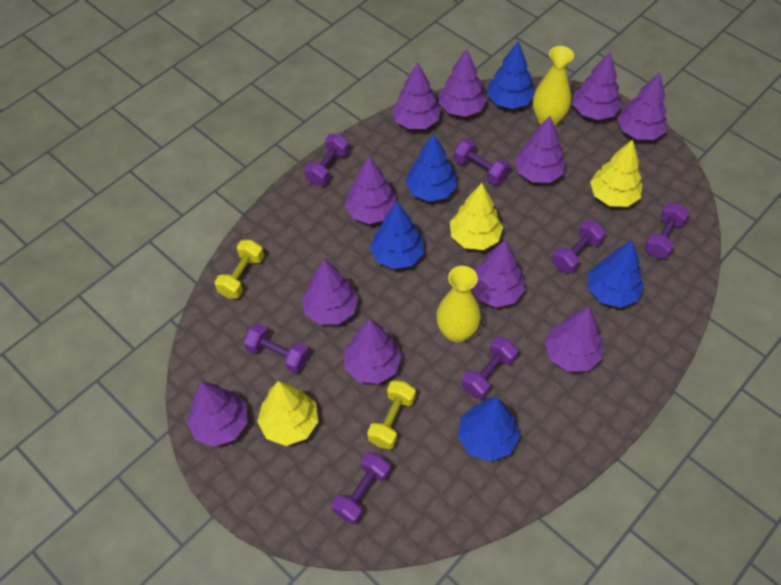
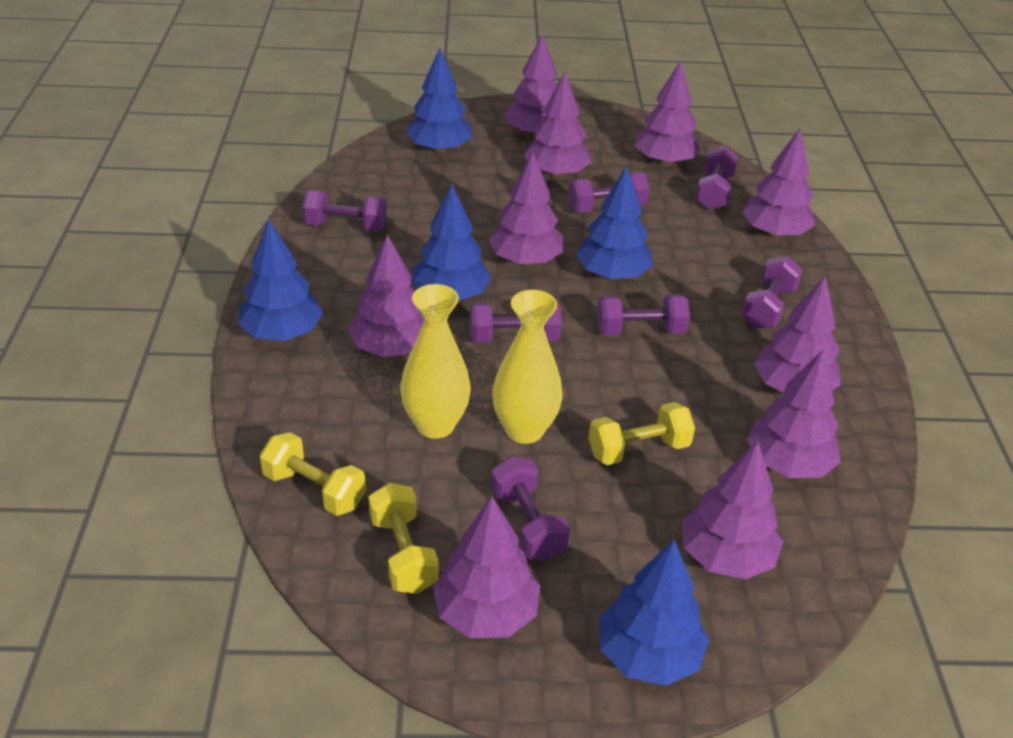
purple tree: [187,382,248,447] [302,259,358,325] [344,318,402,384] [345,156,396,224] [392,62,441,129] [439,49,487,117] [472,240,525,307] [514,116,565,183] [545,306,603,372] [573,52,622,120] [617,73,667,140] = 11 -> [348,234,424,357] [433,496,540,638] [489,152,563,266] [505,35,557,138] [523,72,592,178] [635,61,701,166] [682,441,783,580] [742,129,815,238] [746,350,841,478] [754,276,841,392] = 10
yellow dumbbell: [215,240,264,299] [367,380,416,449] = 2 -> [260,432,366,516] [369,483,439,594] [588,402,695,465] = 3
yellow tree: [257,381,318,446] [450,183,503,250] [590,139,643,207] = 3 -> none = 0

